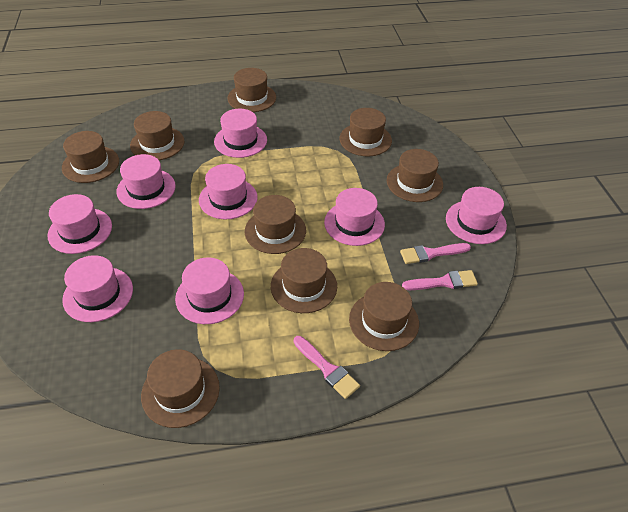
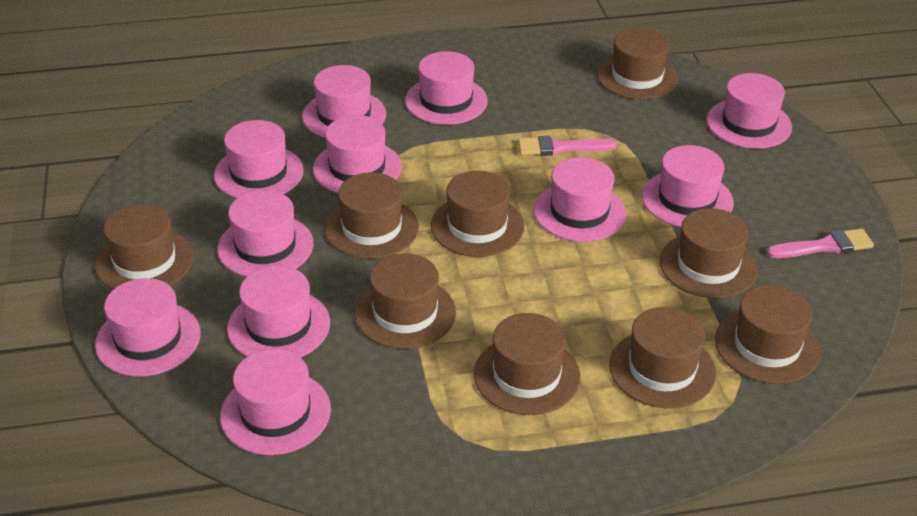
pink brush: [293,336,360,399] [400,243,471,264] [402,270,478,290] = 3 -> [518,136,617,156] [766,229,874,258] = 2
pink hat: [48,194,112,254] [62,255,133,322] [117,154,176,209] [175,258,244,324] [199,164,258,219] [214,109,267,158] [324,188,385,246] [446,187,507,244] = 8 -> [95,278,201,377] [214,120,304,198] [217,190,313,277] [220,349,331,455] [227,266,330,357] [302,65,386,138] [313,115,402,193] [405,51,488,125] [534,157,626,242] [642,145,734,227] [706,73,792,149] = 11

